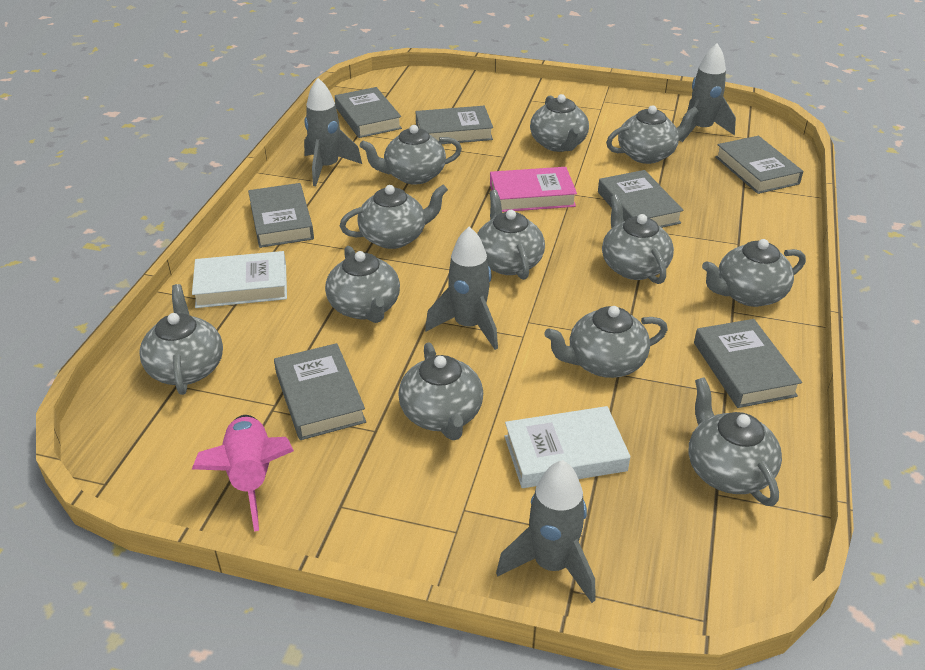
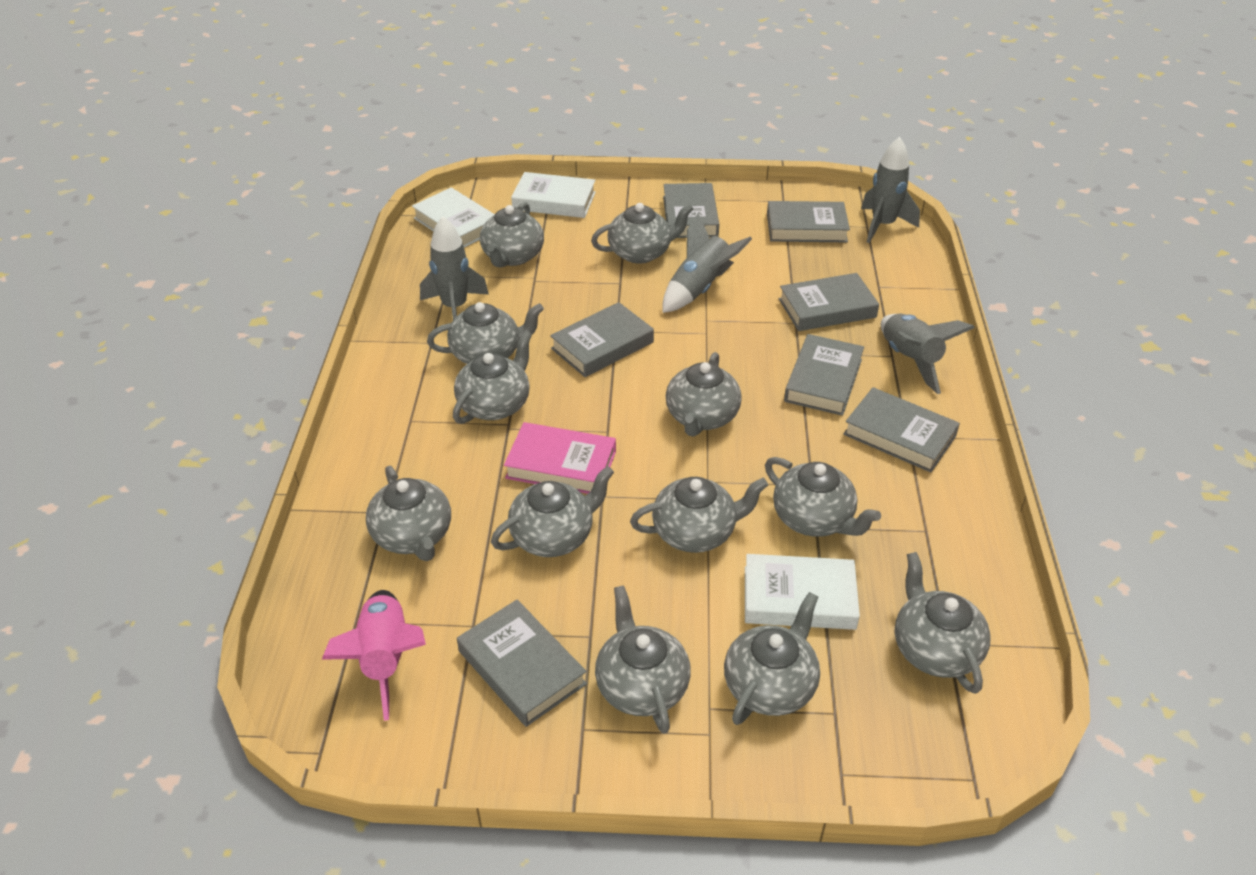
white book: [192,251,287,308] [504,406,631,488] = 2 -> [412,187,495,248] [511,172,596,218] [745,554,860,630] = 3

